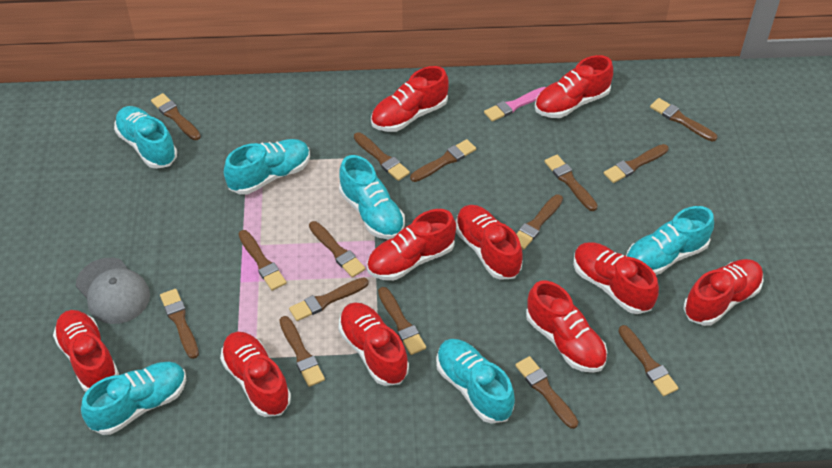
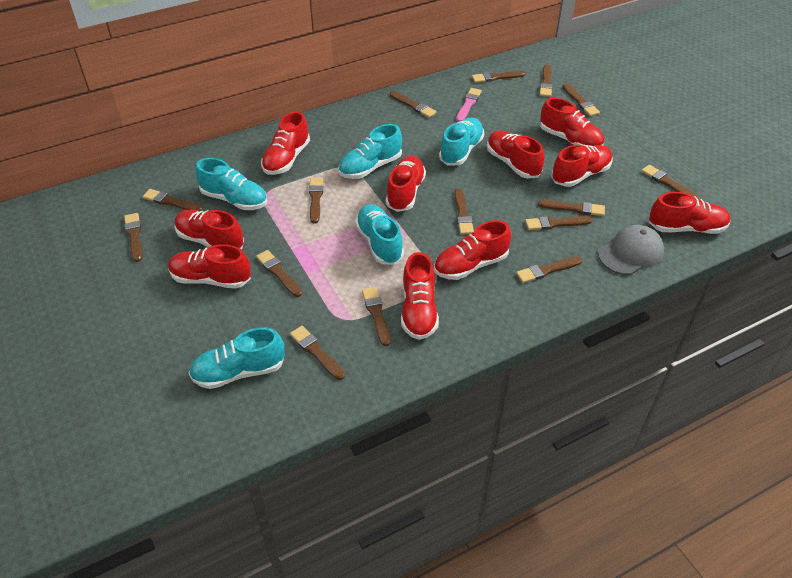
turquoise shoe: [81,362,186,435] [114,106,177,169] [224,139,310,195] [339,155,405,240] [436,339,515,424] [626,206,714,275] = 6 -> [189,327,285,389] [196,158,267,210] [338,124,402,179] [355,204,404,265] [439,117,484,165] = 5

